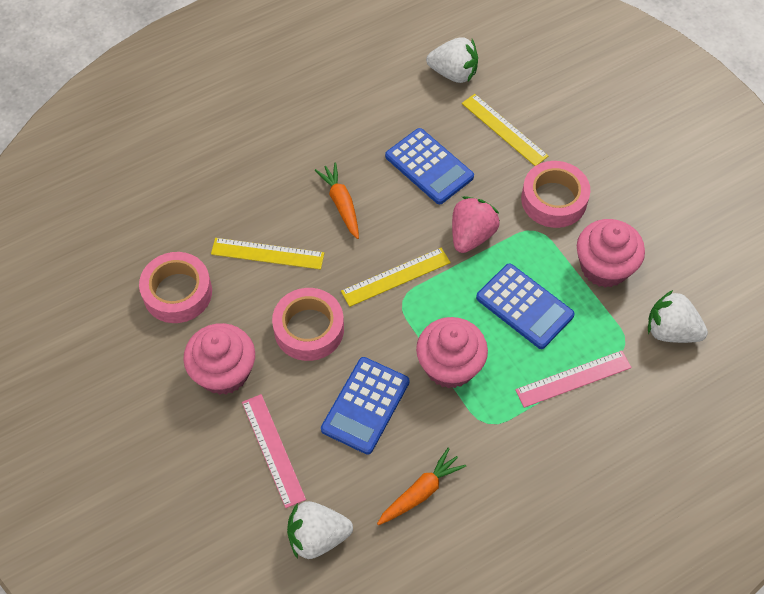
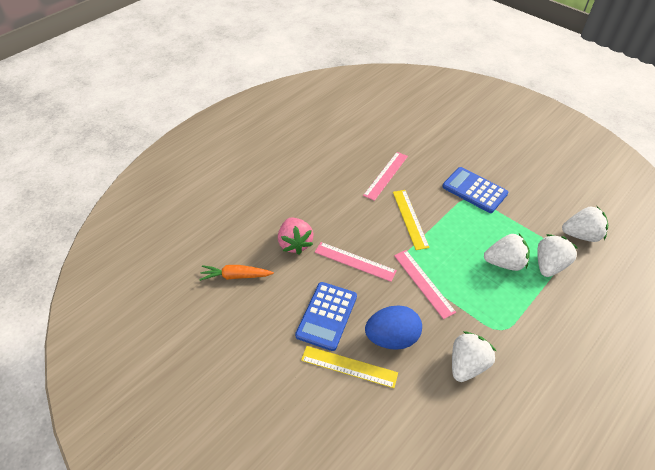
blue calculator: [321,357,410,455] [385,128,474,204] [476,263,575,349] = 3 -> [295,282,357,351] [442,167,508,213] = 2
blue egg: none = 0 -> [365,306,422,350] = 1
orange carrot: [315,162,359,239] [377,448,466,525] = 2 -> [199,265,274,281] = 1
pink cupcake: [183,323,255,395] [416,317,488,389] [577,219,645,288] = 3 -> none = 0
pink ruler: [242,394,306,508] [515,350,632,408] = 2 -> [315,242,397,282] [363,152,408,201] [394,250,456,319] = 3
pink tape: [139,252,212,323] [272,288,344,361] [521,161,590,228] = 3 -> none = 0
white strawberry: [287,501,353,559] [426,38,478,83] [648,290,708,343] = 3 -> [452,331,497,382] [484,234,530,271] [537,234,578,277] [562,206,608,242] = 4
yellow ruler: [211,238,324,270] [341,248,451,307] [462,94,548,166] = 3 -> [301,346,398,388] [393,190,430,250] = 2

